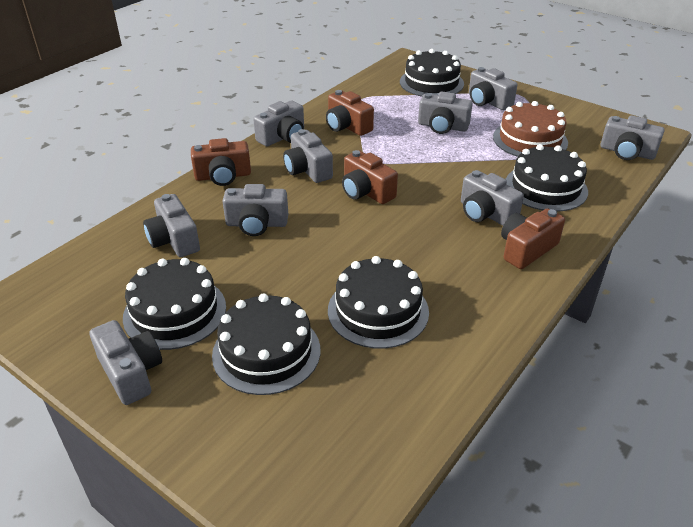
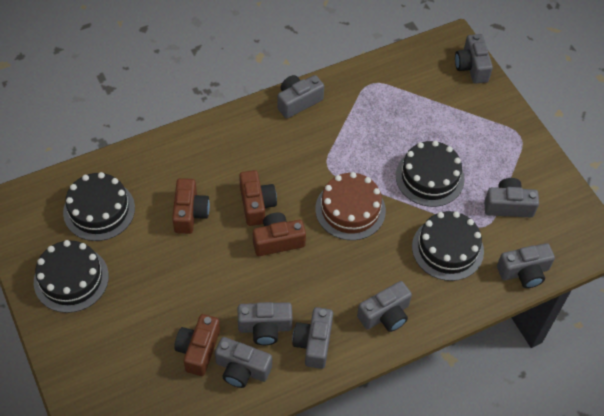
black cake: [123,258,226,350] [212,293,320,395] [328,256,429,349] [400,49,464,97] [506,144,588,212] = 5 -> [34,240,109,313] [63,172,135,241] [396,141,465,207] [412,211,484,281] = 4
grey camera: [90,320,162,405] [143,194,200,257] [222,184,288,236] [253,100,304,146] [283,129,333,183] [418,92,473,134] [461,170,524,226] [469,67,517,110] [601,115,664,160] = 9 -> [215,337,272,388] [238,302,292,345] [277,75,324,119] [292,307,333,369] [357,281,412,332] [455,34,493,84] [484,178,539,217] [497,243,555,288] = 8

